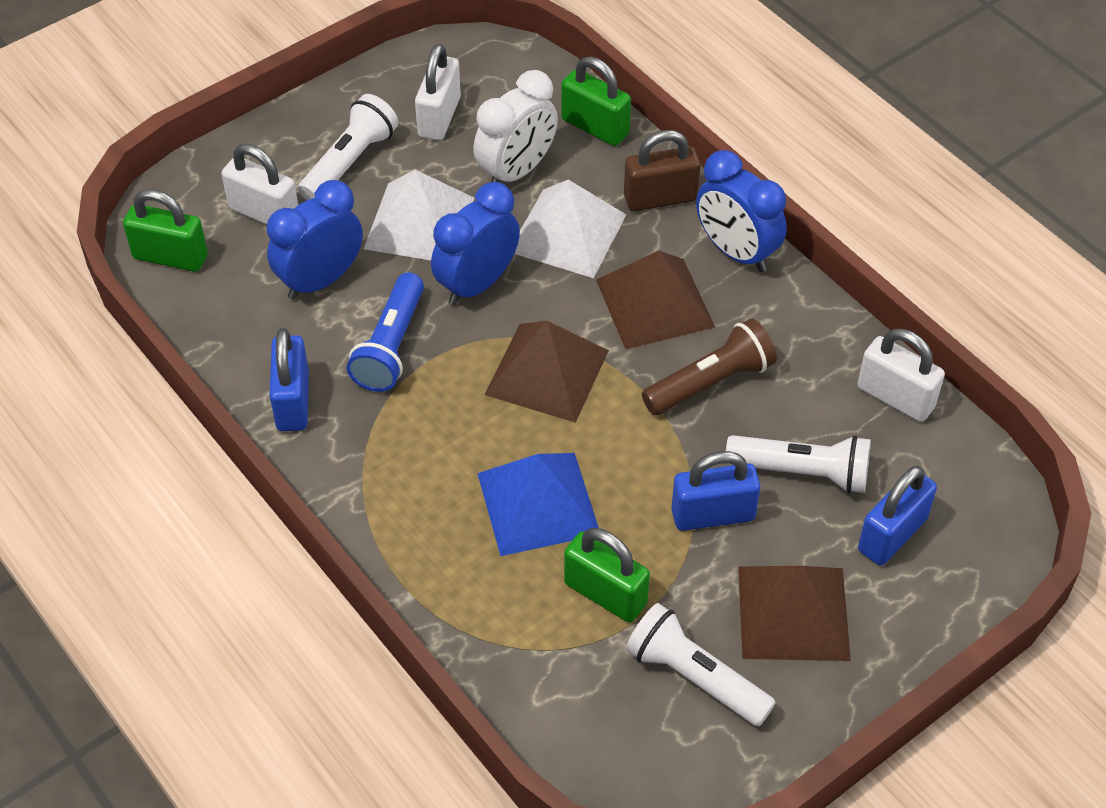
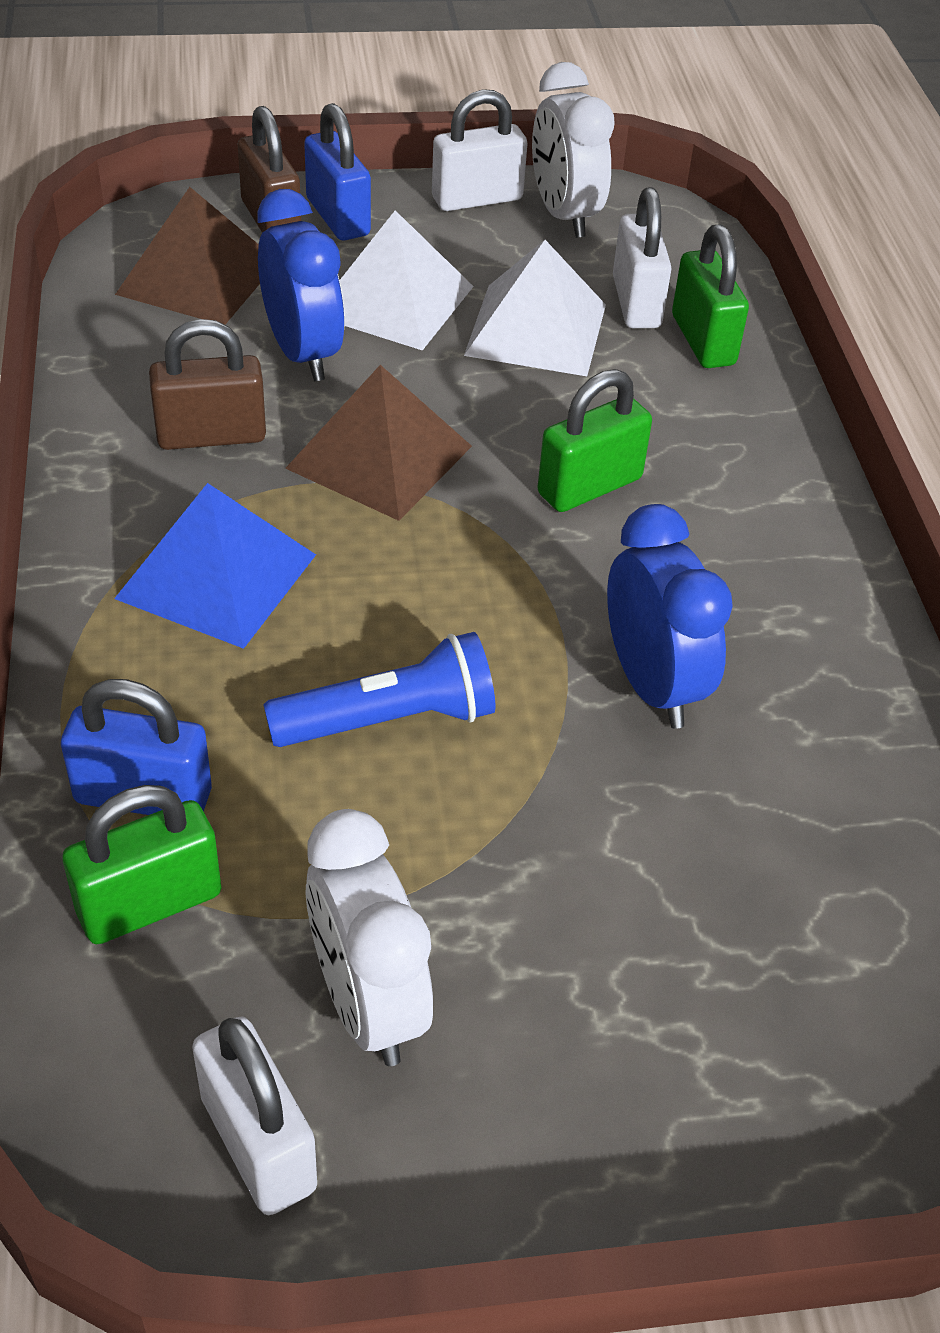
blue clock: [267,180,363,300] [431,182,520,306] [696,150,787,272] = 3 -> [257,189,345,381] [607,504,733,729] = 2
blue padlock: [269,328,309,431] [671,451,760,531] [858,466,937,565] = 3 -> [61,679,212,815] [304,103,371,241] = 2
brown flashlight: [642,318,777,415] = 1 -> none = 0
brown padlock: [624,130,701,211] = 1 -> [149,319,266,450] [238,106,301,233] = 2
brown pyramid: [484,321,609,423] [596,251,715,349] [738,566,851,661] = 3 -> [115,187,260,324] [285,365,472,521] = 2
white clock: [473,70,558,182] = 1 -> [306,809,433,1066] [532,62,615,238] = 2
white flashlight: [298,94,398,200] [626,603,776,726] [726,435,871,493] = 3 -> none = 0

